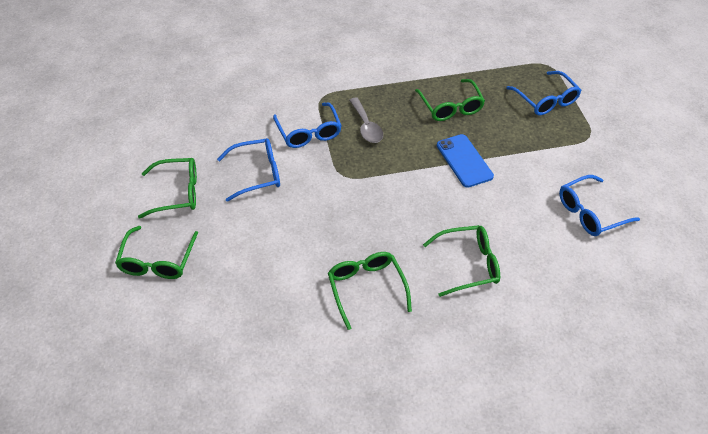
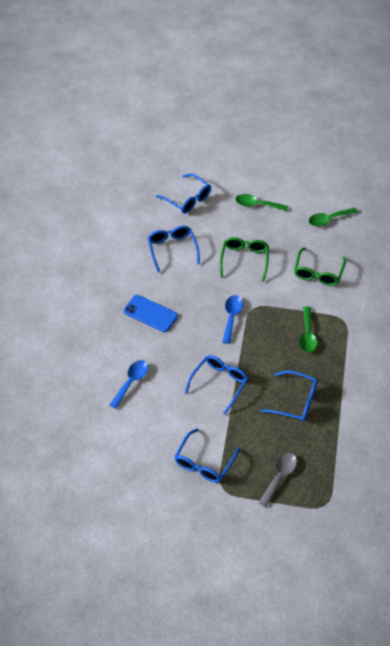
blue glasses: [217,138,280,202] [273,103,342,148] [506,71,582,115] [559,175,640,236] = 4 -> [147,226,200,272] [156,174,211,214] [174,428,240,483] [185,355,248,415] [261,371,318,422] = 5
blue spoon: none = 0 -> [109,360,148,409] [222,295,243,344] = 2
green glasses: [115,226,198,279] [138,158,197,219] [328,252,412,330] [415,79,485,121] [423,225,500,297] = 5 -> [220,237,269,282] [294,247,346,286] = 2
green spoon: none = 0 -> [235,194,288,211] [299,306,317,353] [309,208,358,227] = 3

